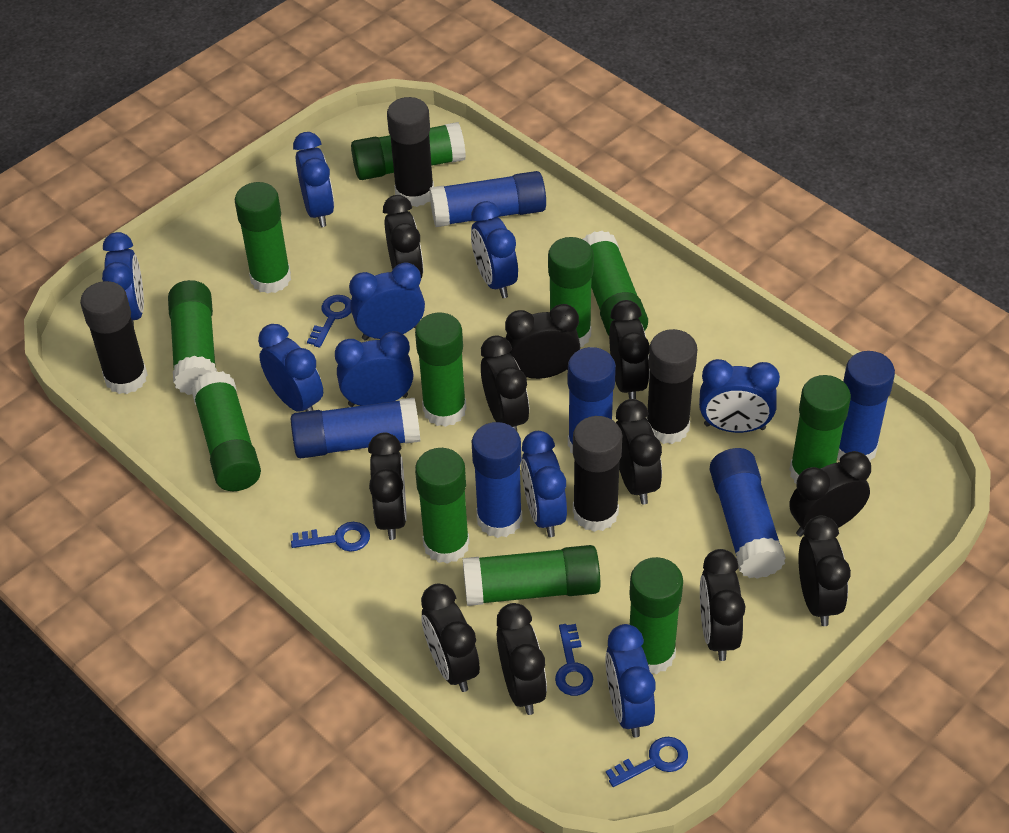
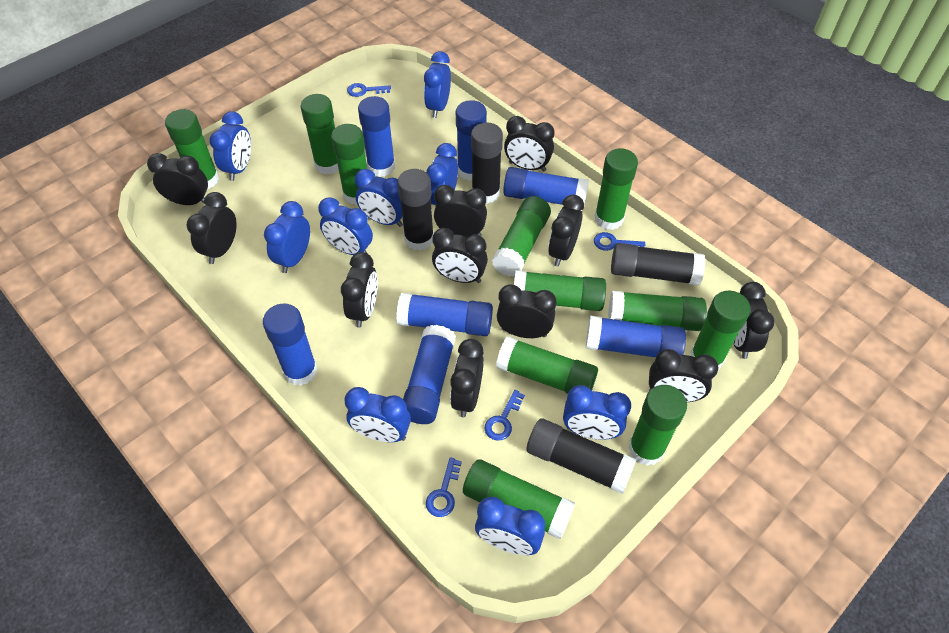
blue glue stick: [291,398,420,458] [429,171,546,227] [472,422,522,538] [568,347,616,454] [710,448,786,579] [837,351,895,461] = 6 -> [263,303,318,386] [358,96,395,177] [396,292,493,336] [403,325,456,424] [456,100,487,181] [503,167,589,205] [586,316,686,357] = 7

